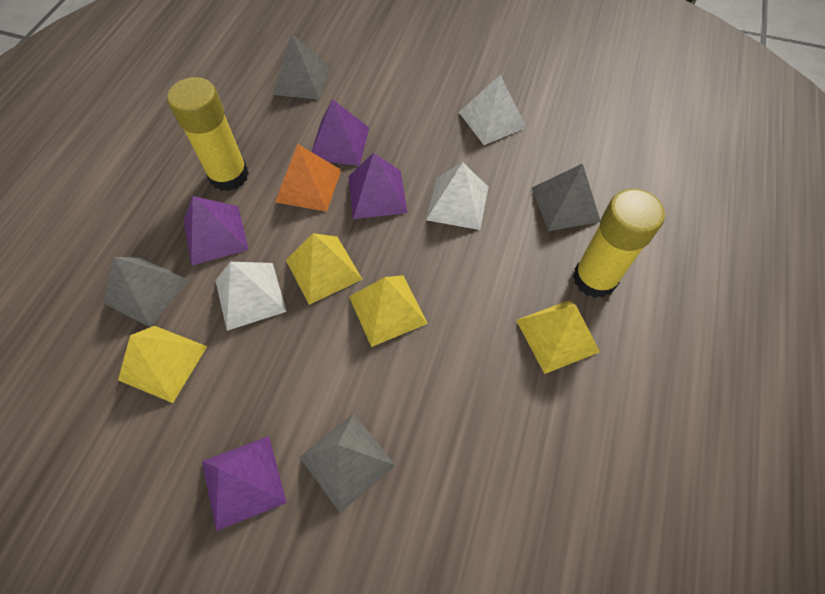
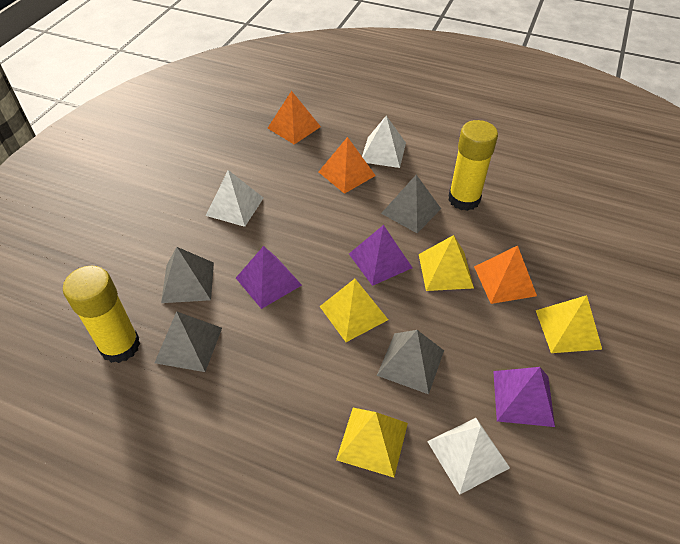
orange pyramid: [275,144,341,212] = 1 -> [268,91,321,144] [319,137,376,194] [474,245,537,304] = 3
purple pyramid: [184,196,249,266] [202,436,287,531] [312,99,369,166] [348,153,407,219] = 4 -> [236,246,302,309] [349,225,412,286] [493,367,555,427] = 3

